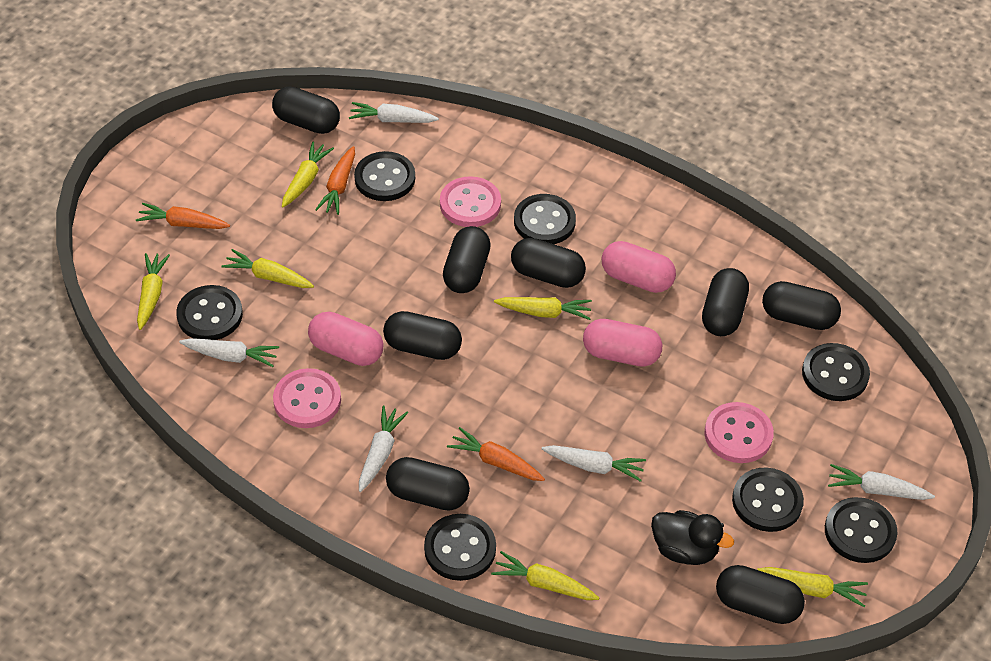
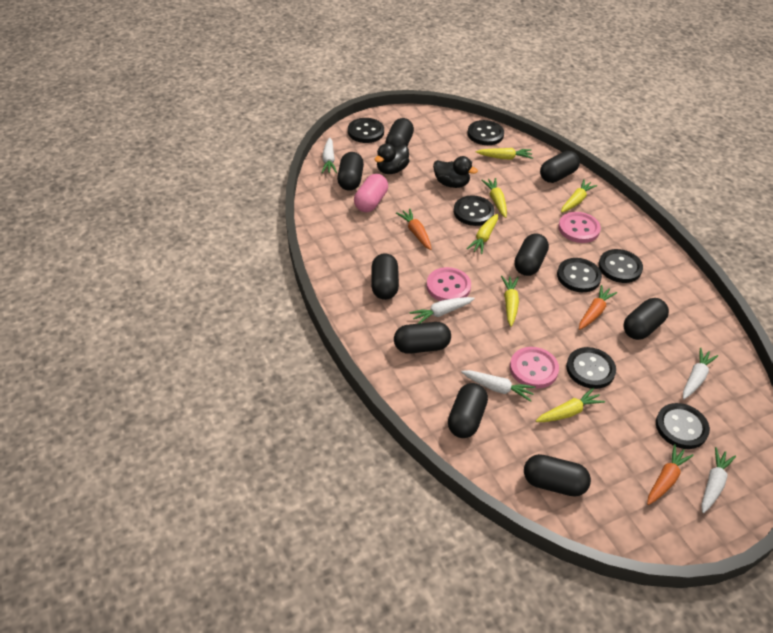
black capsule: [272,86,340,134] [383,311,462,360] [386,457,470,511] [443,226,491,293] [511,238,586,288] [702,268,749,336] [716,565,805,624] [762,281,841,330] = 8 -> [337,152,364,191] [371,253,399,300] [385,118,414,147] [394,322,451,354] [448,383,488,438] [514,233,549,276] [524,454,591,497] [540,151,580,183] [623,298,669,340] = 9
black duck: [651,510,734,565] = 1 -> [375,143,409,174] [433,156,478,188] = 2
pink capsule: [308,312,383,366] [583,319,662,367] [602,241,676,293] = 3 -> [354,174,388,212] = 1

